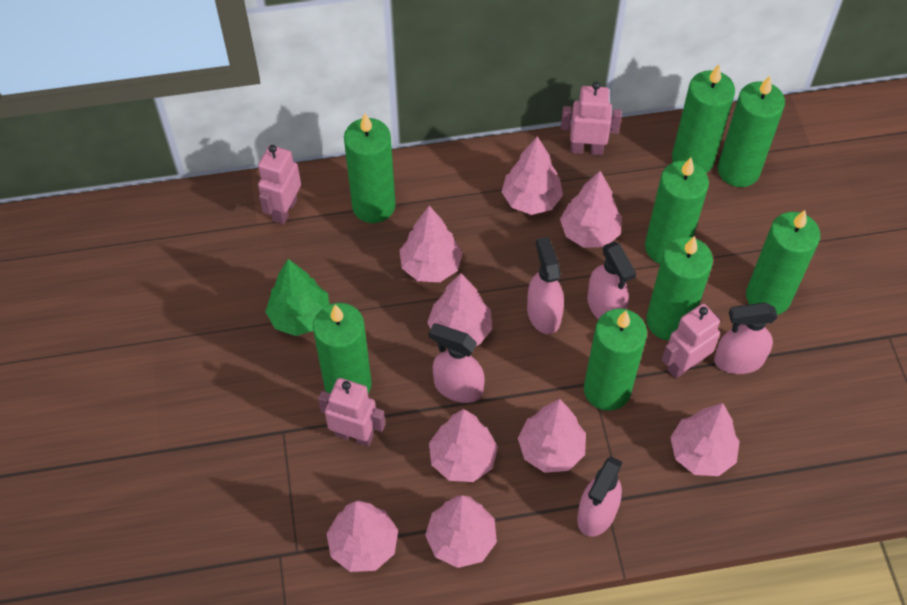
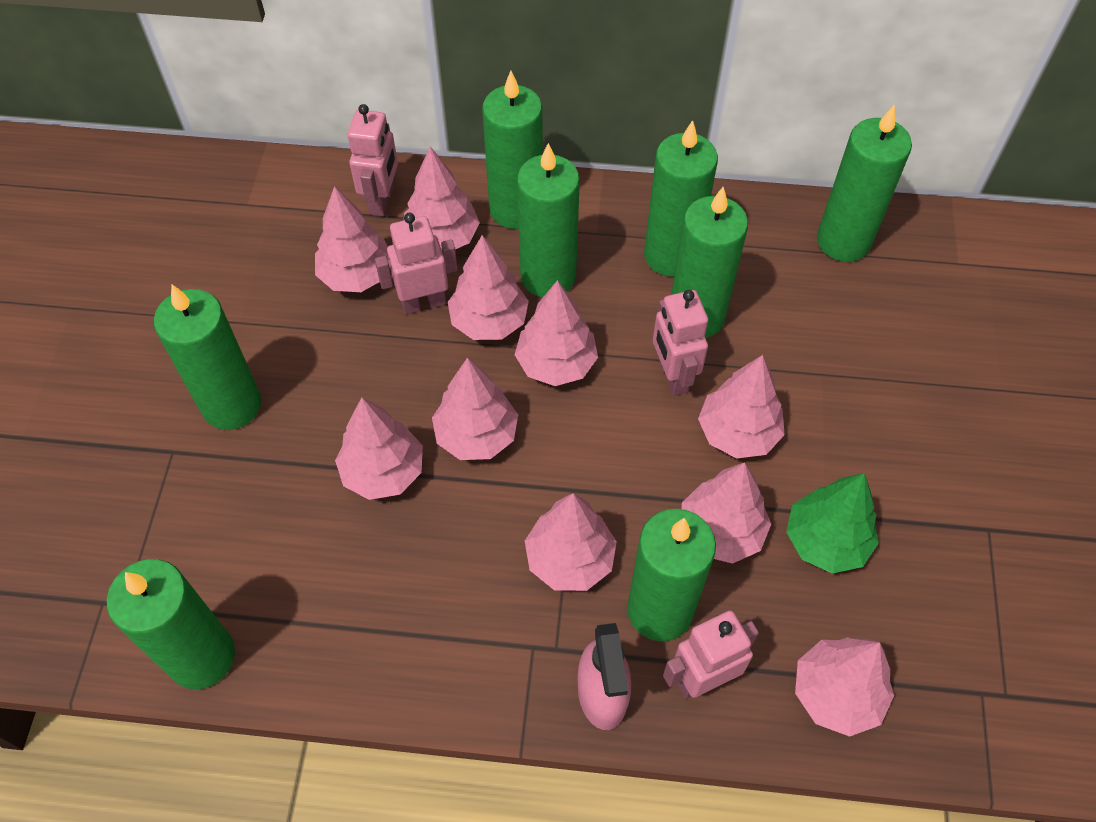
pink spray bottle: [429,323,485,403] [527,237,564,334] [577,457,623,537] [587,242,637,319] [714,302,778,374] = 5 -> [578,623,631,730] = 1
pink tree: [327,500,398,572] [400,206,463,282] [425,495,497,568] [427,273,492,346] [429,409,498,482] [502,136,563,215] [518,399,586,473] [560,171,622,248] [670,403,740,476] = 9 -> [315,186,390,292] [335,397,423,500] [404,147,480,250] [432,358,518,460] [448,235,529,340] [515,280,598,386] [525,493,617,591] [682,462,771,564] [698,355,785,459] [795,637,894,737] = 10

